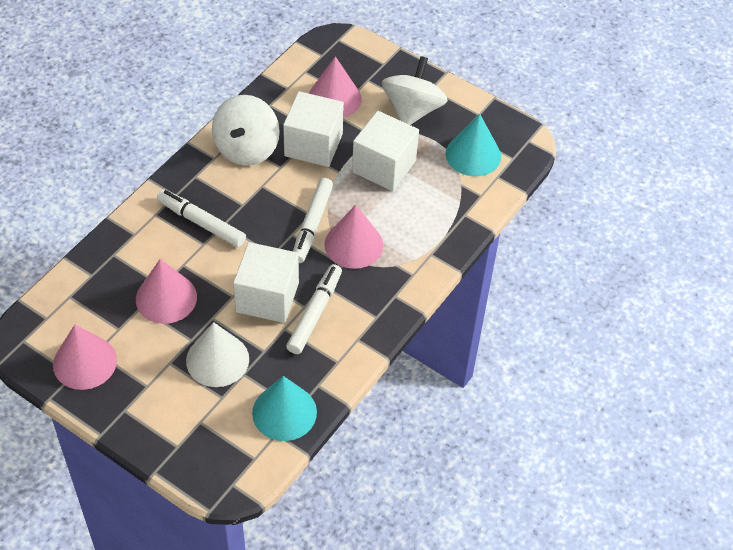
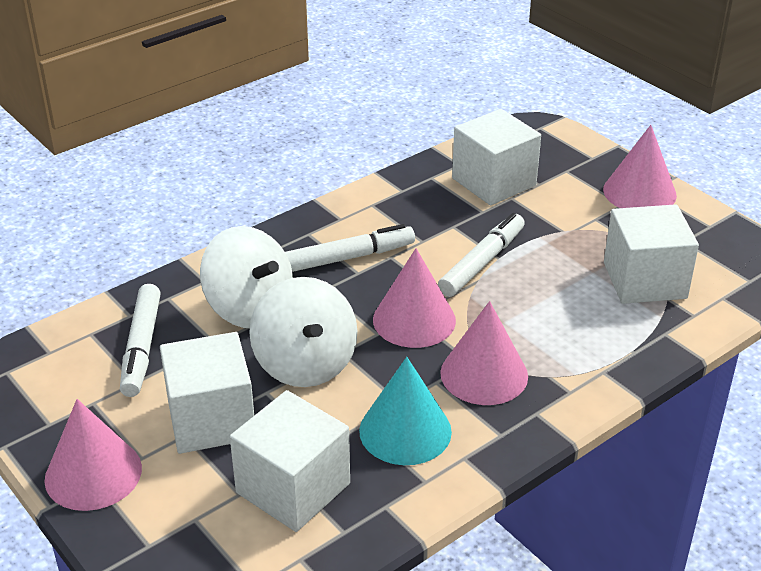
turquoise cone: [252,376,317,441] [446,114,501,176] = 2 -> [359,357,452,465] = 1
white cone: [186,322,249,387] = 1 -> none = 0
white cube: [233,242,299,323] [283,91,344,167] [352,111,419,191] = 3 -> [160,332,254,454] [230,390,350,532] [452,109,541,206] [604,204,699,304] = 4

